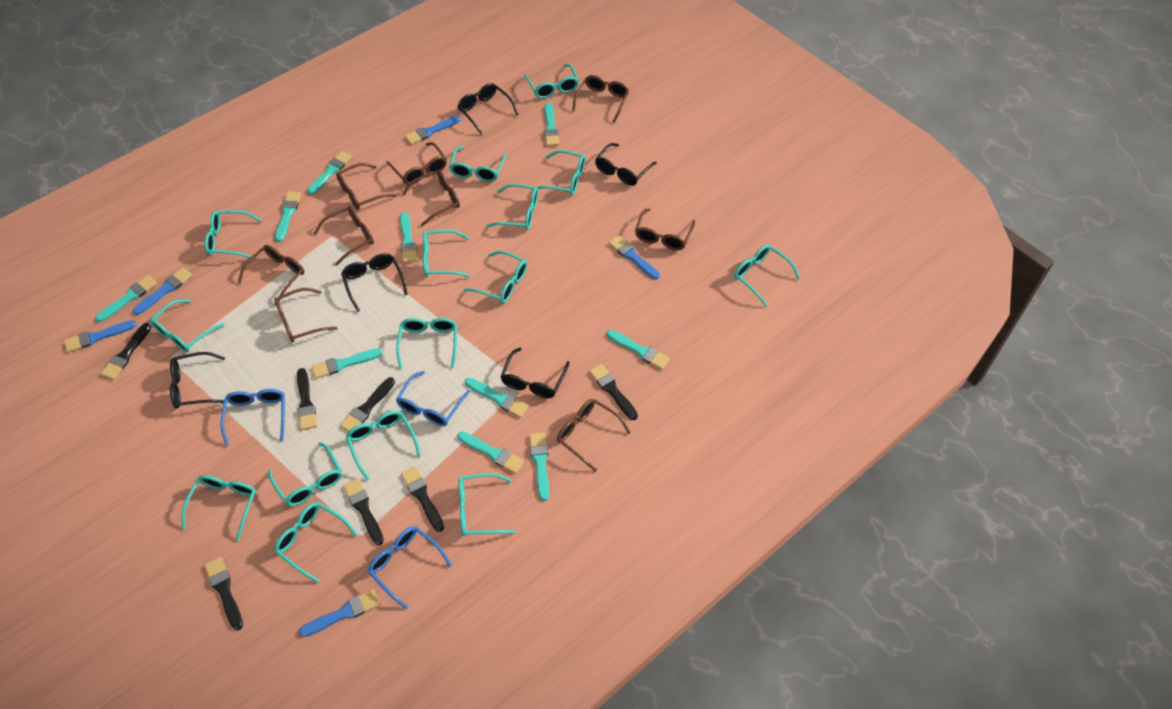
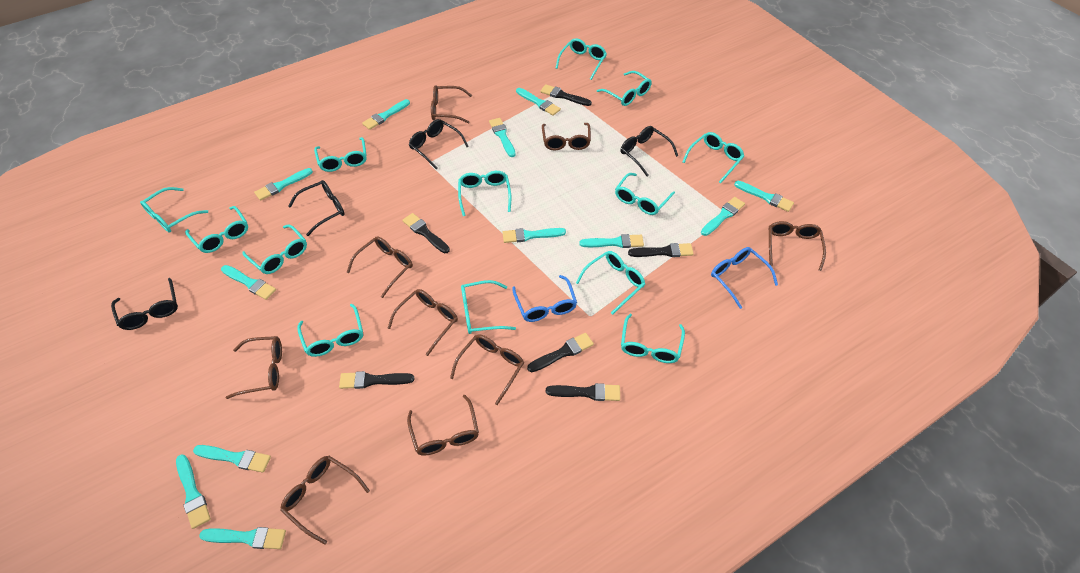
black brush: [101,323,151,380] [204,557,243,630] [297,368,317,430] [340,377,395,432] [343,478,384,545] [401,466,444,532] [589,364,638,420] = 7 -> [339,371,414,389] [402,213,450,253] [527,333,594,372] [540,84,592,106] [546,383,620,401] [628,243,694,257] = 6
black glasses: [170,352,225,408] [341,253,408,312] [457,83,519,135] [501,347,570,398] [595,143,657,186] = 5 -> [111,278,178,330] [288,180,345,236] [409,119,469,170] [620,126,678,176] = 4
blue brush: [64,320,137,353] [133,267,193,315] [299,589,380,637] [405,116,461,145] [609,235,660,279] = 5 -> none = 0
blue glasses: [221,389,285,446] [368,526,452,609] [396,371,470,426] = 3 -> [512,275,577,322] [711,247,778,309] = 2
turquoise brush: [95,275,157,322] [275,192,301,242] [307,151,352,195] [312,348,382,379] [400,212,418,263] [457,431,524,474] [465,378,529,418] [529,432,549,501] [544,103,559,146] [607,330,670,370] = 10 -> [176,454,211,529] [193,445,271,473] [199,527,286,549] [221,265,276,300] [254,168,313,201] [362,99,410,130] [489,118,516,157] [502,228,566,243] [516,88,561,116] [579,234,644,248] [701,197,745,236] [734,181,794,212] = 12
turquoise glasses: [150,299,225,352] [182,475,256,541] [205,210,262,258] [269,442,342,506] [274,502,358,583] [346,411,421,481] [396,318,457,368] [423,229,470,277] [449,146,507,182] [459,473,516,536] [464,251,527,303] [486,184,538,230] [524,64,579,99] [532,150,585,195] [734,245,800,307] = 15 -> [140,187,208,233] [185,206,248,253] [242,224,307,274] [297,304,363,357] [314,137,366,172] [458,171,511,216] [461,280,516,334] [556,38,607,80] [576,251,645,315] [597,71,652,106] [615,173,675,215] [621,314,685,363] [682,132,744,184] = 13

